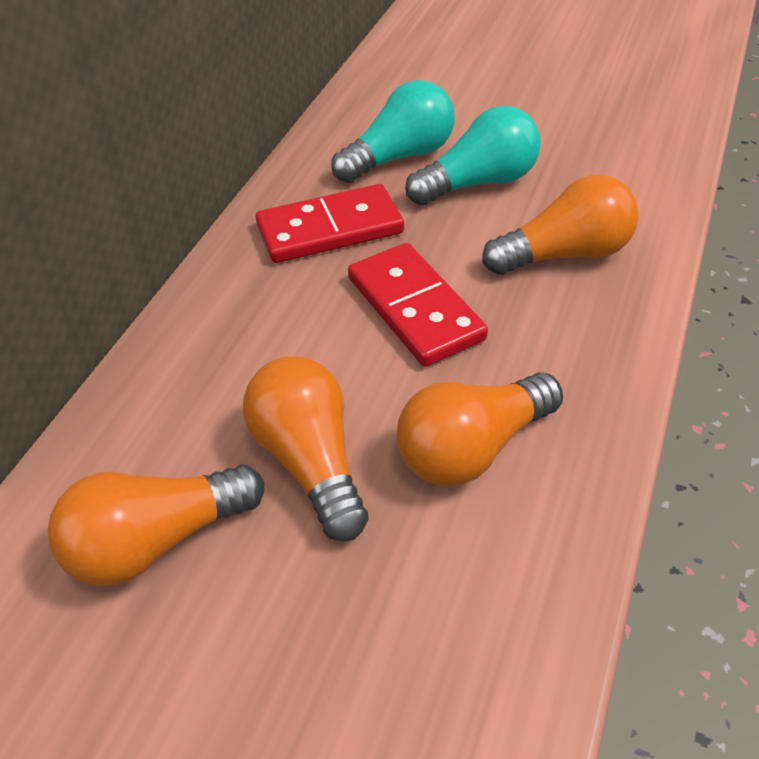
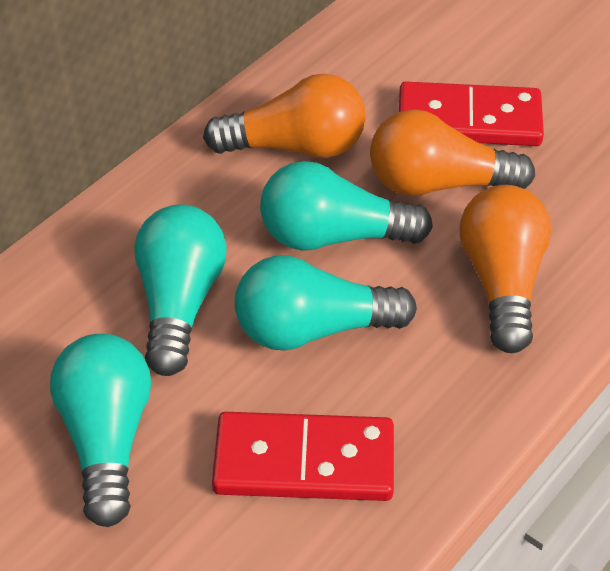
orange light bulb: [48,464,264,586] [243,356,369,541] [397,372,563,486] [482,175,639,275] = 4 -> [203,74,366,158] [370,109,535,196] [460,185,551,353] = 3
turquoise light bulb: [331,80,455,183] [405,106,541,205] = 2 -> [50,334,151,527] [134,204,227,376] [235,256,417,351] [260,161,433,251] = 4

